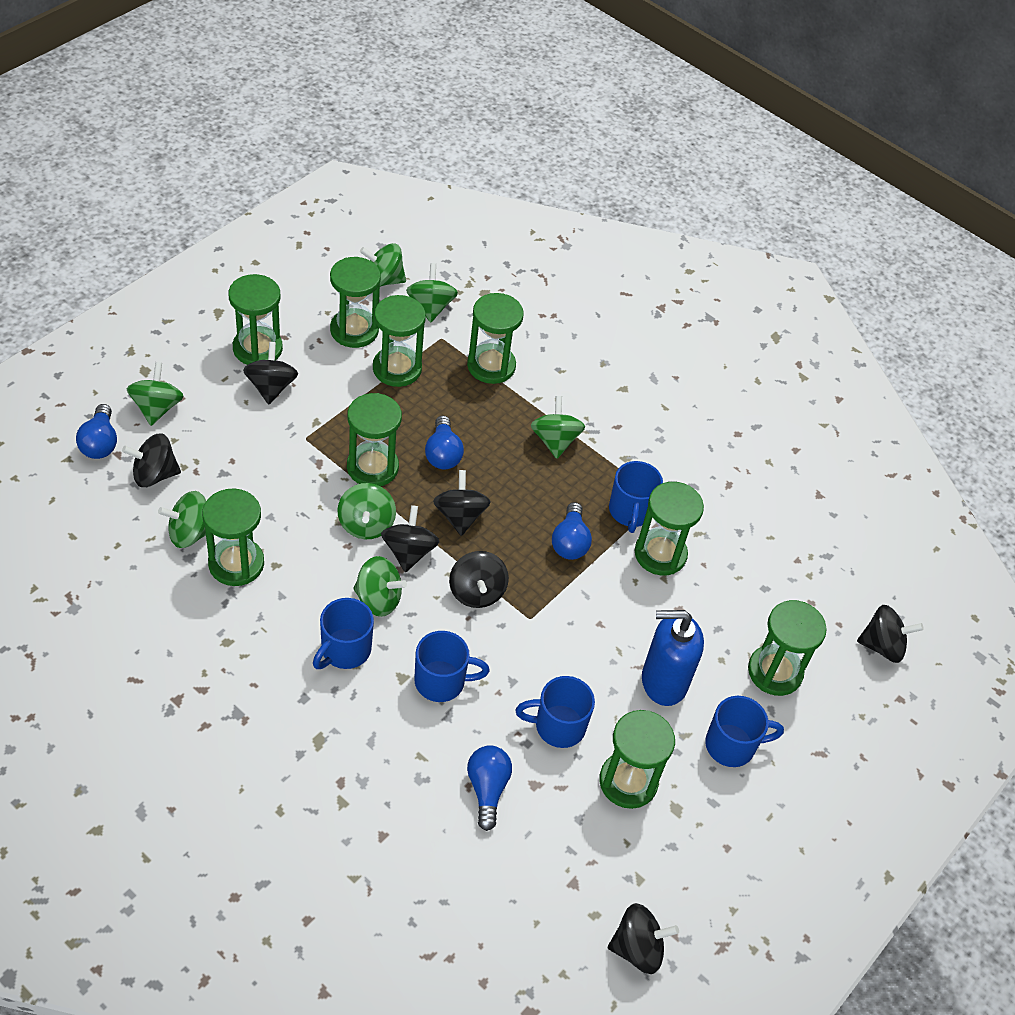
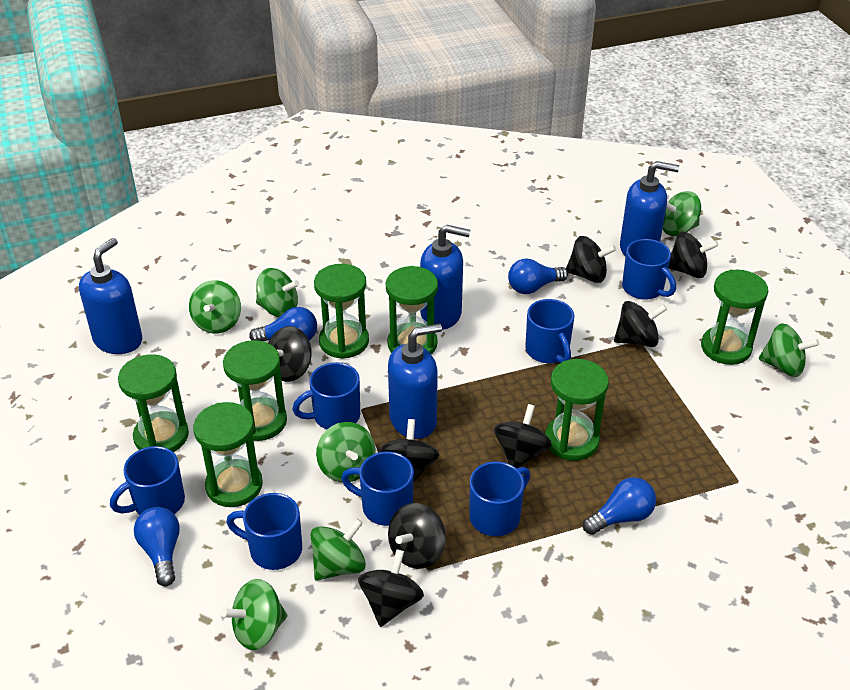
black spinning top: [122,433,181,487] [243,342,298,404] [381,505,440,572] [433,470,490,536] [449,551,509,608] [608,903,679,974] [857,605,924,663] = 7 -> [269,326,312,382] [358,549,424,627] [379,419,439,482] [388,503,446,569] [494,404,552,468] [566,236,616,283] [614,301,667,347] [668,232,718,278] = 8
blue mug: [313,598,374,669] [414,631,490,702] [515,676,595,748] [609,461,663,533] [705,696,784,767] = 5 -> [110,446,185,515] [226,493,302,570] [292,362,360,429] [341,451,414,526] [469,461,530,536] [525,299,575,363] [622,239,676,300] = 7
blue soap dispenser: [642,610,704,706] = 1 -> [79,238,142,354] [388,323,442,439] [420,225,470,330] [620,161,679,257] = 4
green hourglass: [202,489,264,586] [228,274,283,365] [330,257,381,348] [347,393,402,486] [373,295,426,387] [467,293,524,384] [599,710,675,809] [635,482,704,575] [748,600,827,696] = 9 -> [118,354,189,452] [193,402,263,507] [223,340,287,441] [314,264,369,359] [386,266,438,355] [545,359,609,461] [701,270,768,365] = 7

